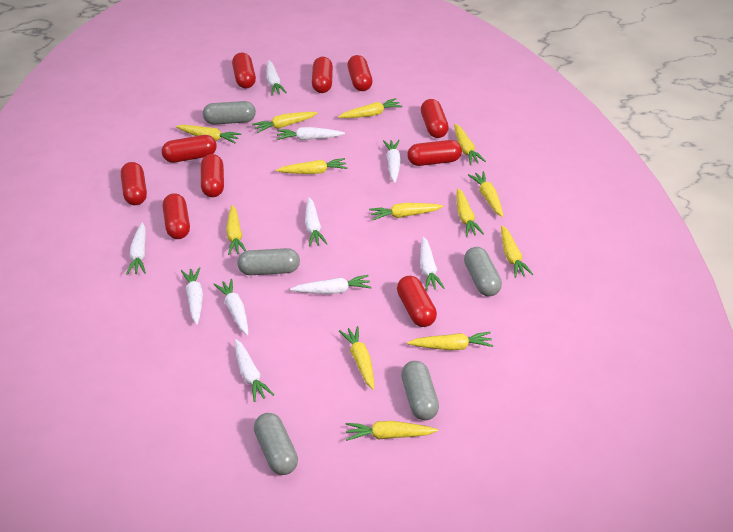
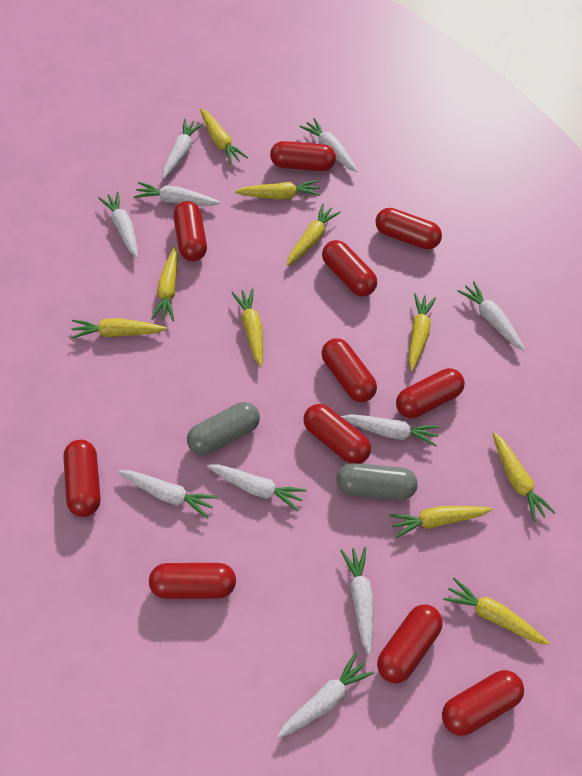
grey capsule: [203,101,256,125] [237,248,300,275] [254,413,298,475] [401,361,439,420] [464,247,502,296] = 5 -> [187,402,260,455] [336,463,418,500] = 2
red capsule: [121,162,147,205] [162,135,217,163] [163,193,190,239] [201,154,224,197] [232,53,256,88] [312,57,333,93] [347,55,372,91] [397,276,437,327] [407,140,462,166] [421,99,449,138] = 10 -> [63,440,101,517] [149,563,236,599] [173,201,207,261] [270,141,336,171] [303,404,371,464] [322,240,377,296] [322,338,377,402] [376,208,442,250] [377,604,443,683] [396,368,465,418] [442,670,524,736] = 11
yellow carrot: [176,125,241,143] [226,205,246,255] [252,112,317,133] [276,158,347,174] [338,98,403,118] [339,326,374,390] [346,421,438,441] [369,203,444,220] [407,332,494,350] [454,124,486,165] [457,188,484,237] [468,171,503,217] [501,225,533,278] = 13 -> [71,318,167,339] [151,247,178,321] [200,108,248,165] [231,288,263,367] [235,180,321,199] [287,204,341,266] [389,506,492,538] [409,293,436,371] [443,578,549,645] [493,432,555,522] = 10

